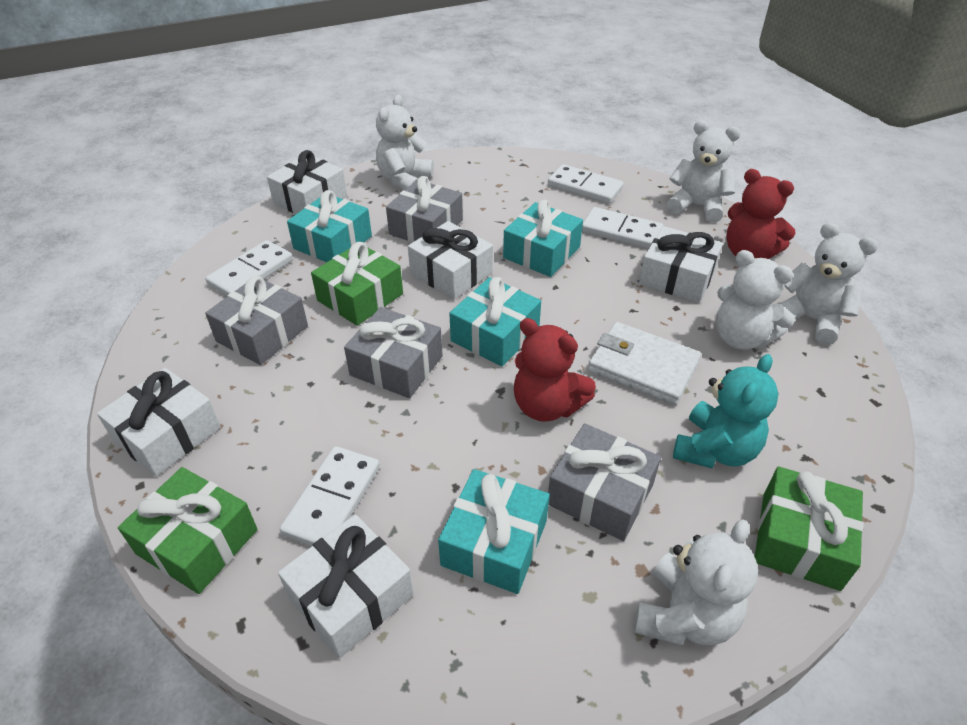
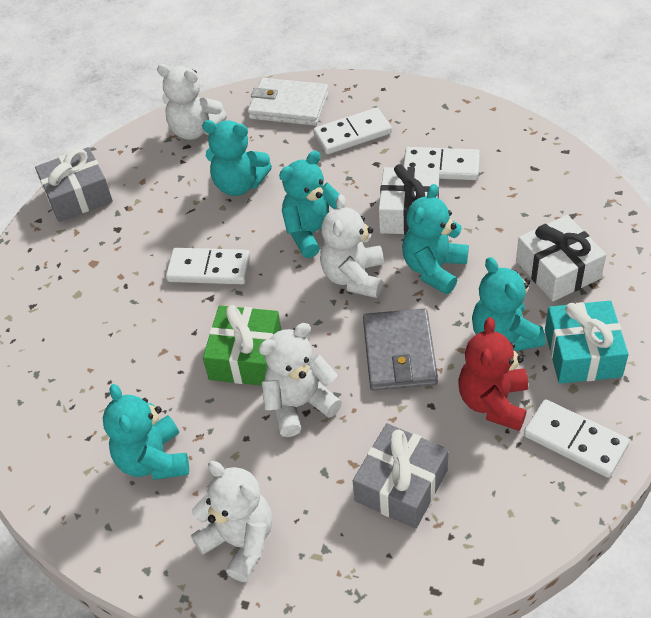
green gift: [118,467,257,594] [311,242,403,326] [755,466,864,591] = 3 -> [203,305,281,386] = 1
grey gift: [205,276,308,365] [344,307,443,398] [386,176,463,243] [548,423,661,541] = 4 -> [35,147,113,222] [353,423,448,529] = 2
grey wallet: none = 0 -> [363,308,438,391] = 1
red teddy bear: [514,318,596,422] [726,169,796,259] = 2 -> [458,317,528,431] = 1
turquoise gift: [287,190,372,262] [438,469,550,594] [449,277,541,367] [503,200,583,277] = 4 -> [545,301,629,384] = 1
turquoise teddy bear: [673,354,778,468] = 1 -> [103,384,189,480] [202,120,272,196] [279,151,340,258] [402,184,469,294] [472,257,545,351] = 5
white gift: [97,368,221,476] [267,150,347,214] [278,514,414,658] [408,221,493,300] [639,226,723,303] = 5 -> [379,164,439,235] [516,215,606,301] = 2
white teddy bear: [376,95,434,190] [634,519,758,646] [667,120,741,223] [716,250,795,350] [780,223,878,345] = 5 -> [157,64,227,140] [191,461,272,582] [259,323,342,437] [320,194,384,298] = 4

